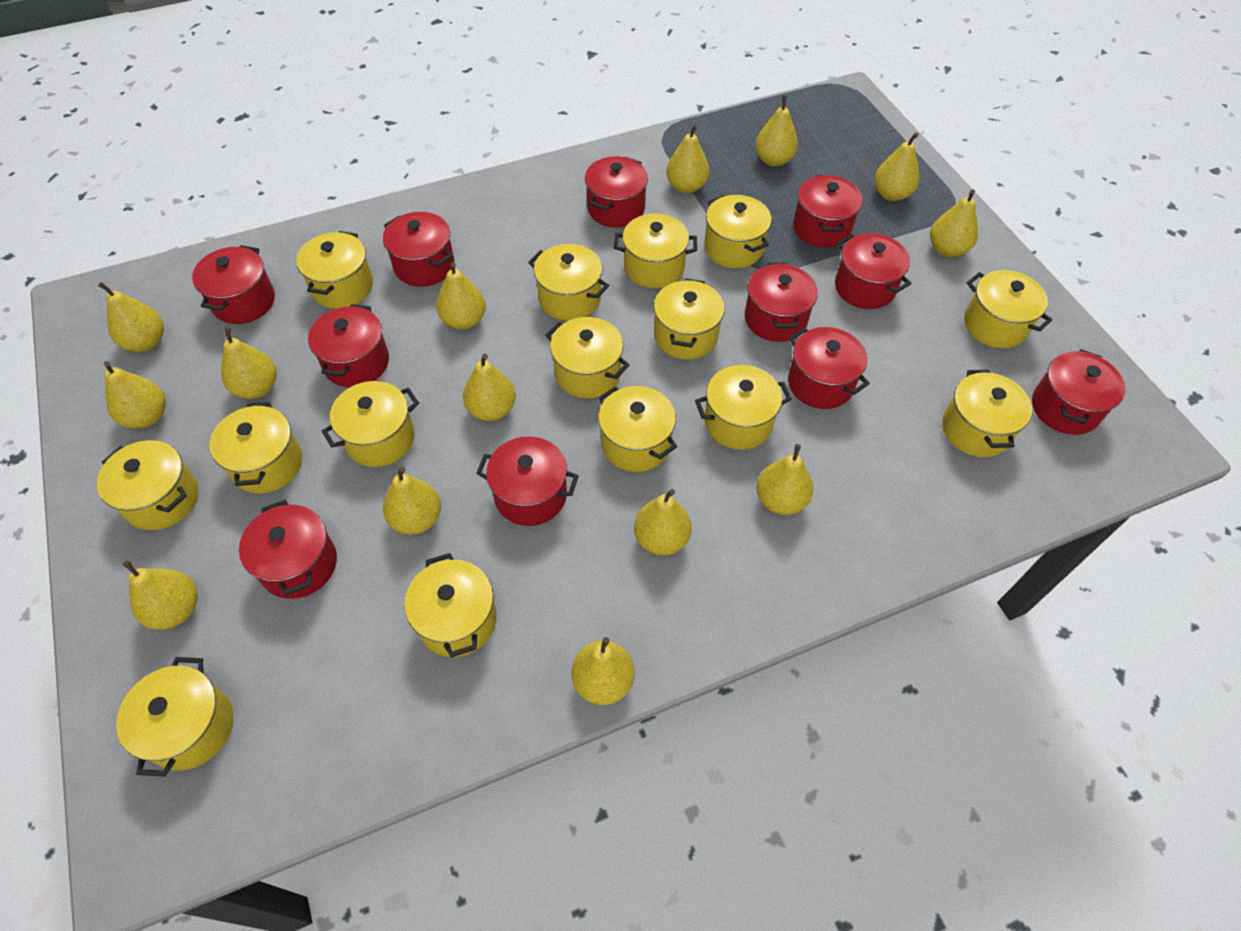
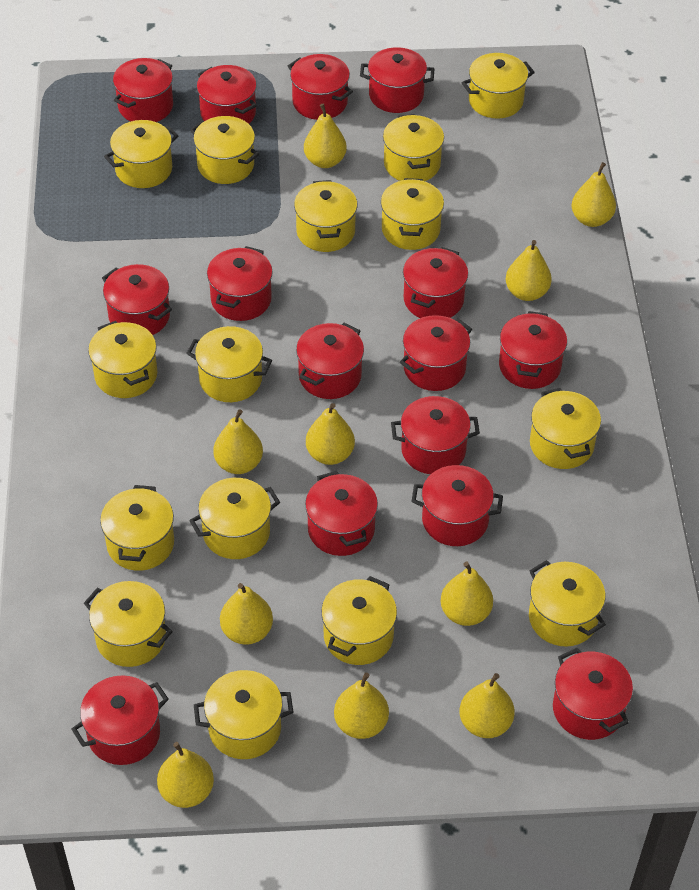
red pot: [192,245,275,324] [239,500,337,599] [308,304,389,388] [383,212,454,287] [476,437,579,526] [585,156,648,227] [745,263,818,342] [788,327,870,409] [793,175,862,247] [835,233,911,309] [1032,349,1126,435] = 11 -> [71,675,169,765] [102,264,172,335] [113,58,173,122] [197,65,257,124] [207,246,273,321] [288,54,353,120] [296,323,364,399] [305,471,378,556] [360,47,434,113] [391,396,480,474] [400,315,472,391] [403,247,468,318] [411,465,503,546] [499,311,567,389] [553,648,633,740] = 15
yellow pear: [98,282,164,352] [104,361,166,429] [123,560,198,630] [221,327,276,399] [383,467,441,535] [436,262,486,330] [463,354,516,421] [571,637,635,705] [634,489,692,555] [666,124,710,193] [755,95,798,167] [756,444,813,515] [874,132,919,201] [930,189,978,257] = 14 -> [157,742,214,808] [213,409,263,474] [220,583,273,644] [304,104,347,168] [306,403,355,465] [334,673,389,739] [441,561,493,626] [459,673,515,738] [506,240,552,301] [571,162,616,227] = 10

